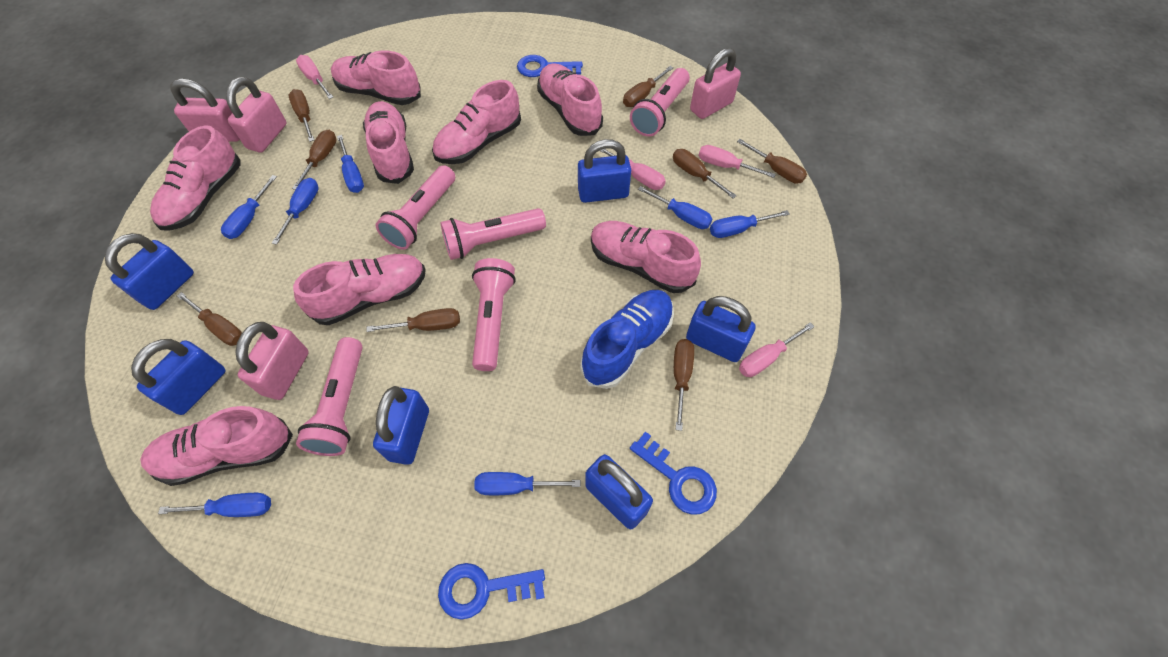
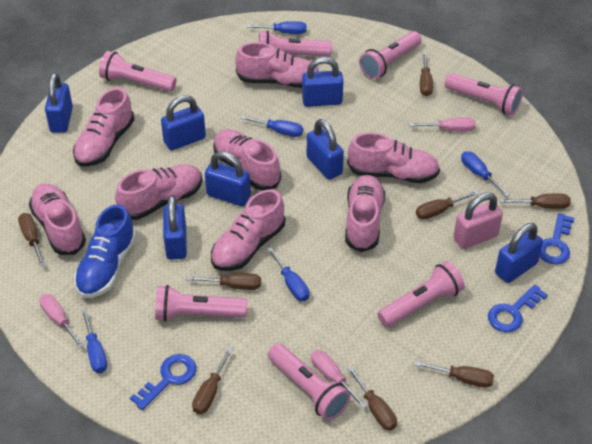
blue padlock: [105,233,194,310] [131,339,226,415] [373,386,429,465] [578,139,631,203] [585,454,653,529] [686,296,756,362] = 6 -> [45,73,73,133] [161,95,206,151] [163,195,187,260] [205,151,251,206] [302,57,344,107] [307,119,344,180] [495,223,543,283] = 7
blue screwdriver: [158,493,271,517] [221,175,277,239] [272,178,319,245] [337,135,364,193] [475,472,581,495] [638,186,712,229] [710,210,790,238] = 7 -> [82,309,107,373] [240,115,303,137] [247,21,306,34] [267,247,310,301] [461,151,510,197] = 5
pink flashlight: [296,337,363,456] [376,165,455,250] [440,208,546,260] [472,258,516,371] [630,68,690,137] = 5 -> [99,51,177,92] [155,285,247,322] [259,30,332,57] [268,343,351,421] [359,31,422,79] [378,261,465,327] [445,73,523,116] = 7
pink padlock: [170,78,240,142] [226,77,287,153] [235,322,309,400] [690,48,741,119] = 4 -> [453,193,503,249] = 1
pink screwdriver: [296,55,333,99] [600,149,666,190] [698,145,776,178] [739,322,815,377] = 4 -> [39,294,84,348] [311,350,367,409] [410,118,476,132] = 3

